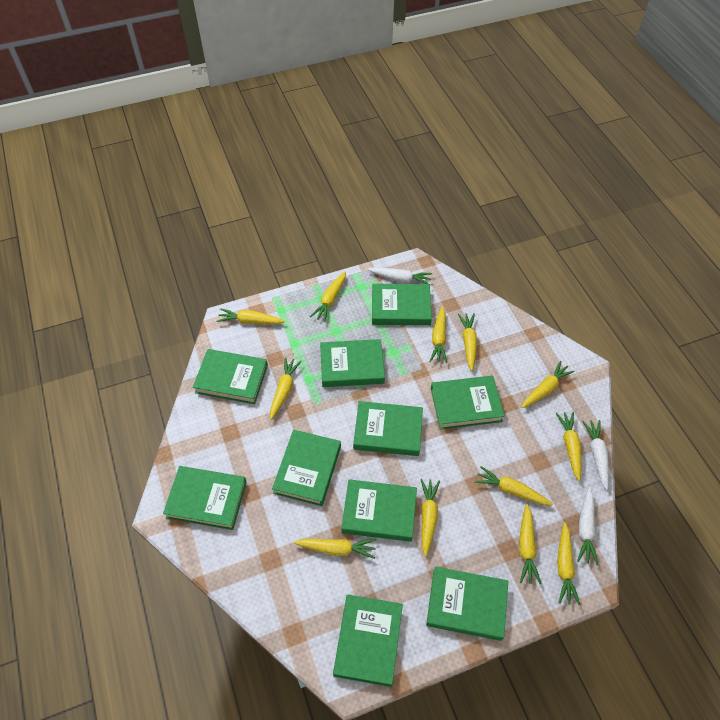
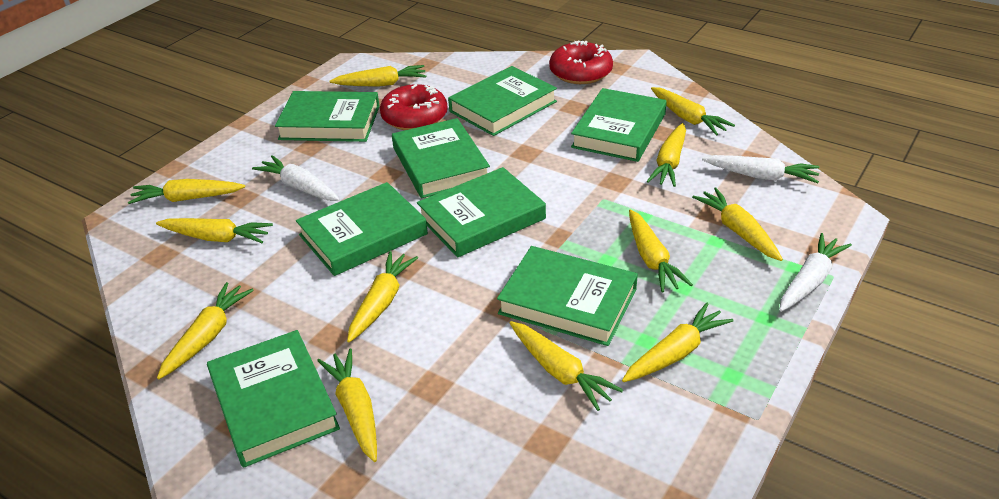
green book: [163,466,247,530] [193,349,268,404] [272,430,341,506] [320,339,385,387] [333,594,403,687] [342,479,417,542] [353,401,423,456] [372,284,432,325] [426,567,508,641] [431,376,505,430] = 10 -> [207,330,340,468] [275,91,380,142] [296,182,428,276] [392,118,490,198] [417,167,546,257] [448,66,557,136] [497,246,638,346] [571,88,667,162] = 8
red donut: none = 0 -> [380,84,448,130] [549,41,613,84] = 2

